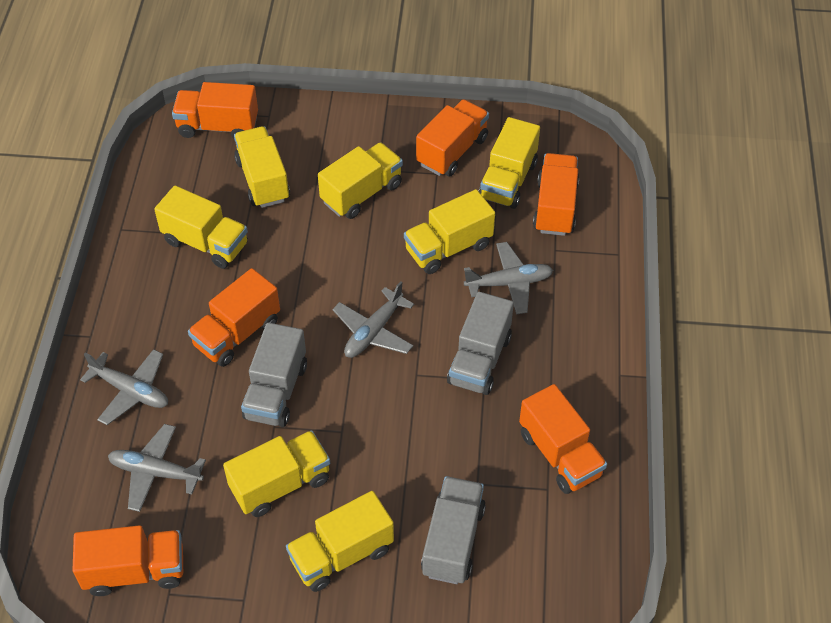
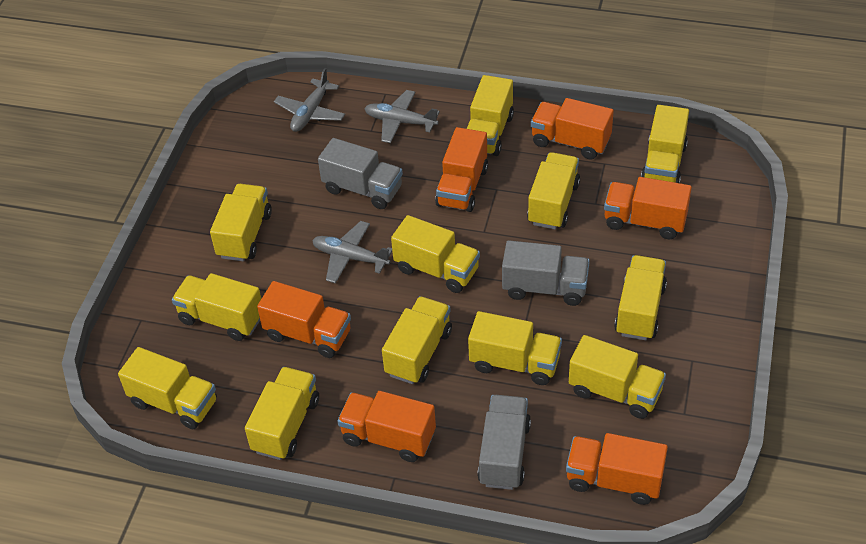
grey plane: [80,349,168,425] [108,424,206,512] [333,281,414,358] [464,242,553,314] = 4 -> [274,68,345,132] [312,221,392,283] [364,90,440,143] = 3
yellow truck: [154,186,248,269] [223,430,330,517] [234,126,290,208] [286,491,394,592] [318,142,403,219] [404,189,495,274] [479,117,540,209] = 7 -> [118,347,217,429] [172,273,261,341] [210,184,272,261] [245,367,319,460] [382,296,452,384] [391,215,480,293] [467,75,514,156] [468,311,562,385] [527,152,580,229] [569,335,666,419] [614,255,667,340] [641,105,689,183] = 12

